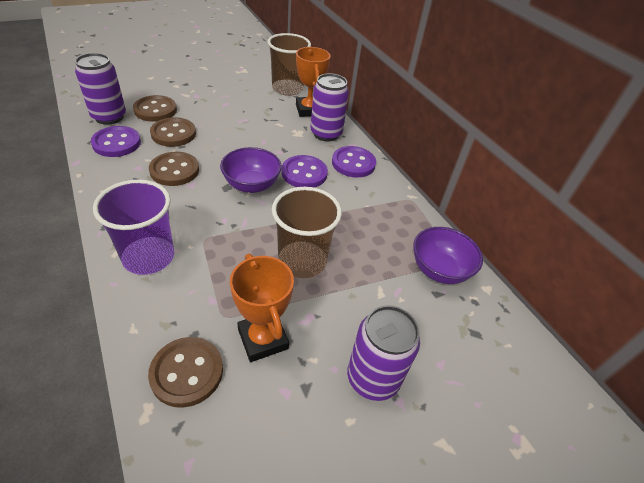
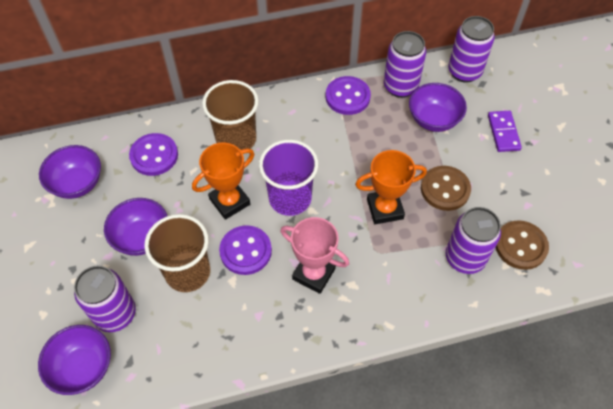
brown button: [133,95,177,122] [148,337,223,408] [149,152,199,186] [150,117,196,147] = 4 -> [421,166,471,211] [495,220,549,270] = 2
pink trophy: none = 0 -> [281,217,349,294] = 1
purple bowl: [220,147,282,193] [413,227,483,284] = 2 -> [38,325,111,395] [39,145,101,199] [104,198,167,256] [409,83,467,132] = 4
purple can: [75,53,126,125] [310,73,349,142] [347,305,420,401] = 3 -> [74,266,136,332] [384,31,426,98] [446,207,501,274] [448,16,495,83] = 4
purple domino: none = 0 -> [488,111,522,152] = 1

